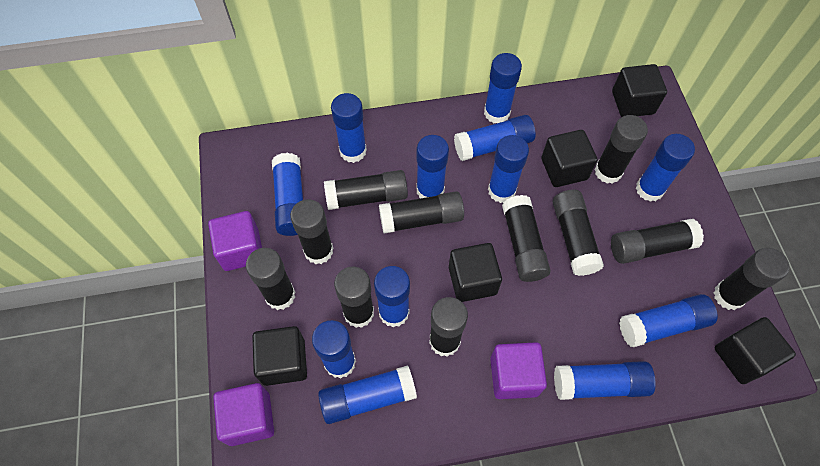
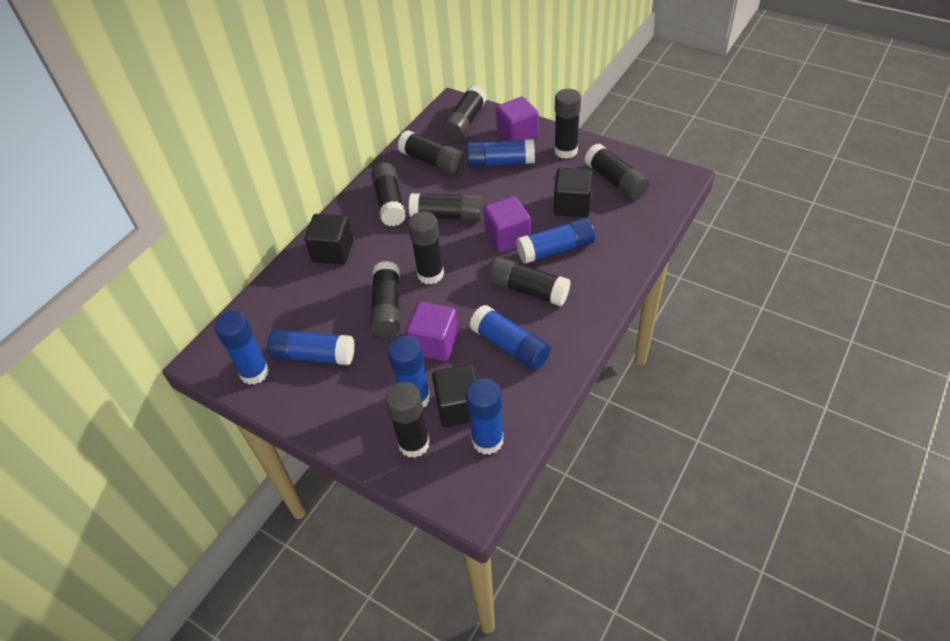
black cube: [252,326,307,386] [449,243,502,302] [541,130,598,187] [612,64,667,117] [715,317,796,384] = 5 -> [304,214,353,264] [432,364,478,427] [554,168,593,217] = 3
black glue stick: [246,248,296,310] [290,199,333,264] [324,170,408,210] [334,267,374,328] [379,191,464,234] [429,297,468,357] [502,195,550,282] [553,190,604,276] [594,115,648,184] [611,219,704,264] [713,248,789,310] = 11 -> [370,261,400,338] [371,163,406,226] [385,382,430,458] [398,130,464,174] [408,211,444,285] [409,193,483,221] [442,85,487,141] [489,257,571,306] [554,89,581,159] [584,144,650,200] = 10
blue glue stick: [272,153,303,236] [312,320,356,379] [318,365,417,424] [331,93,367,163] [374,266,410,327] [416,135,449,198] [454,115,536,161] [484,53,522,123] [488,135,529,203] [554,361,655,400] [619,294,718,347] [636,134,695,202] = 12 -> [214,311,269,385] [267,329,355,365] [388,336,430,408] [465,379,504,455] [466,139,535,168] [470,305,551,370] [516,218,595,264] = 7

